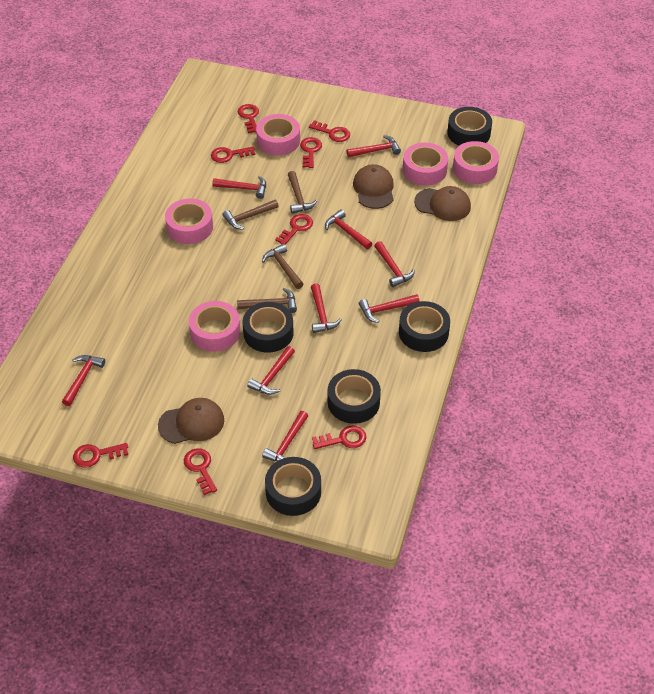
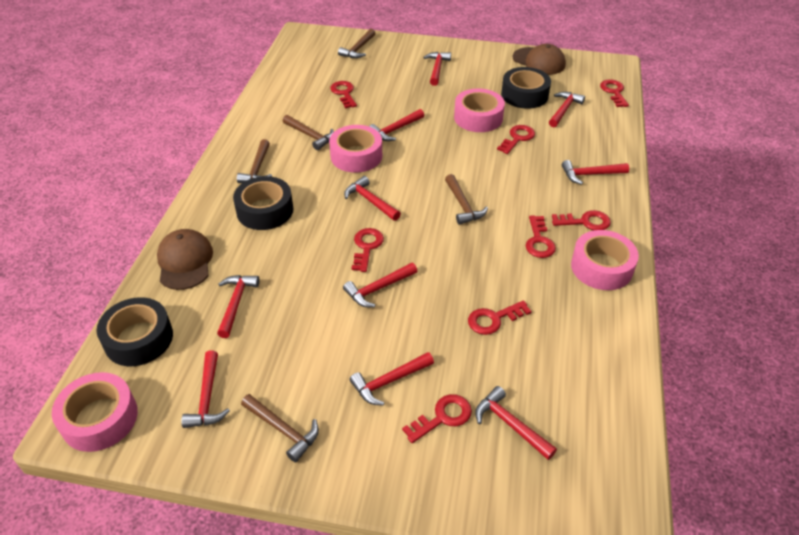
black tape: [243,302,294,353] [265,457,321,516] [328,369,381,424] [399,301,450,352] [447,107,492,146] = 5 -> [97,297,173,366] [233,176,293,230] [501,67,551,109] = 3
brown cap: [158,398,224,444] [353,164,394,209] [414,186,471,221] = 3 -> [157,229,213,290] [513,44,566,75] = 2
brown hammer: [223,200,279,229] [237,288,297,313] [262,244,303,289] [288,171,317,214] = 4 -> [237,139,272,183] [241,394,319,462] [283,115,334,150] [338,29,376,58] [445,174,488,225] = 5
pink tape: [165,199,213,244] [189,301,240,352] [256,114,300,155] [403,143,448,185] [453,141,499,184] = 5 -> [52,372,138,452] [329,125,382,173] [454,88,505,132] [571,230,639,290] = 4
red hammer: [62,355,105,406] [212,176,266,199] [247,346,295,395] [262,411,308,462] [311,283,342,333] [325,209,372,249] [347,135,401,157] [359,294,420,323] [374,241,415,287] = 9 -> [181,350,230,428] [217,275,260,338] [343,262,417,307] [344,176,401,221] [349,352,434,406] [369,109,424,141] [423,52,451,86] [475,386,557,460] [549,92,585,127] [562,160,629,185] = 10

